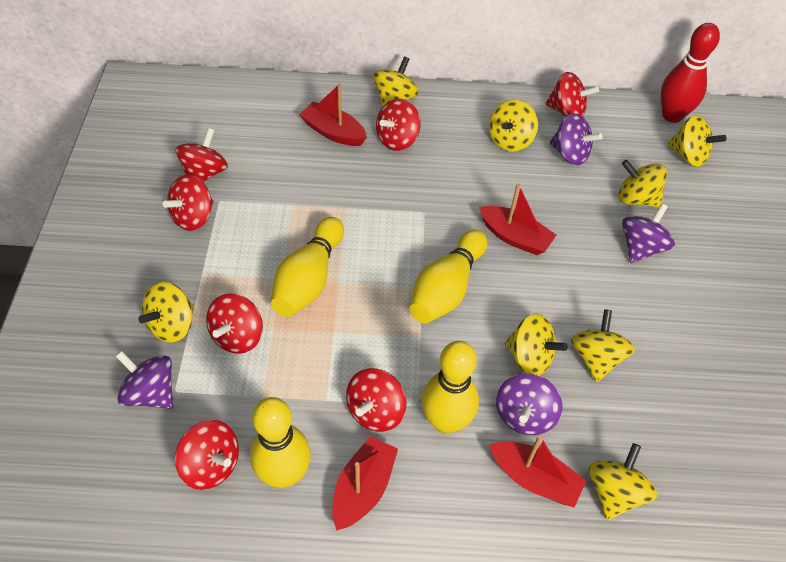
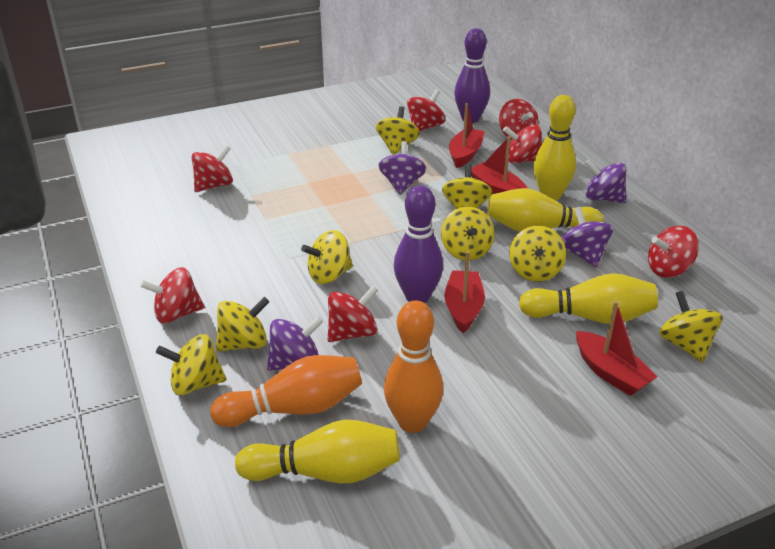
orange bowling pin: none = 0 -> [210,355,362,427] [384,300,443,433] = 2
purple bowling pin: none = 0 -> [394,185,443,303] [454,28,490,123] = 2
red bowling pin: [661,23,720,123] = 1 -> none = 0

